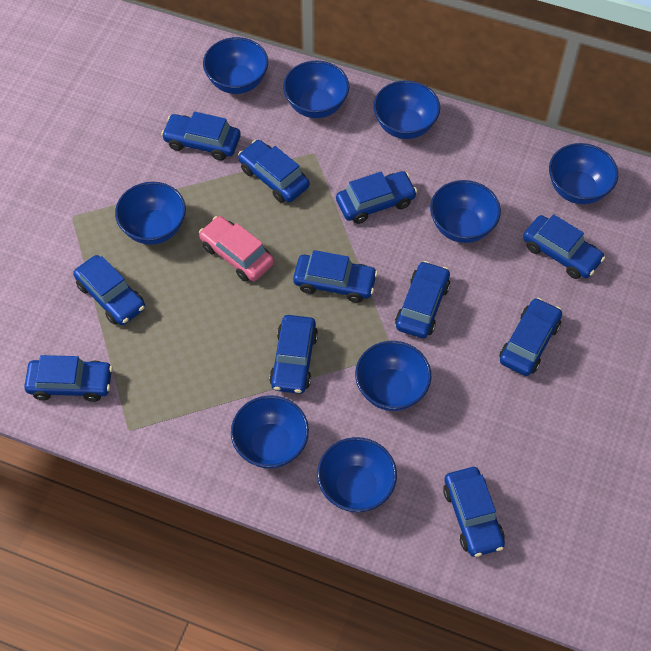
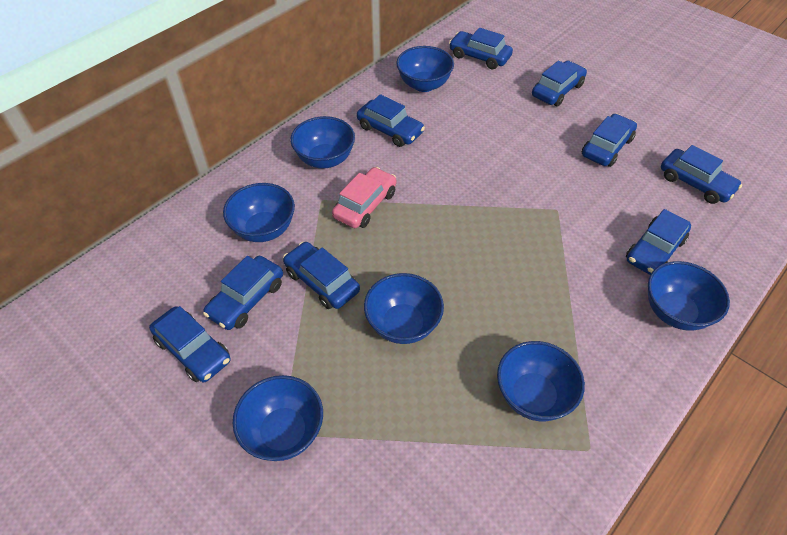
blue bowl: [115,182,186,245] [203,37,268,94] [231,395,309,469] [283,60,349,118] [317,437,397,512] [355,341,431,411] [373,80,440,139] [430,180,501,243] [549,143,618,204] = 9 -> [223,183,295,242] [233,375,323,461] [290,116,355,168] [364,273,444,344] [396,46,454,92] [497,341,585,421] [648,261,730,331] = 7
blue car: [24,355,113,402] [73,255,145,325] [161,112,241,160] [238,140,310,203] [269,315,318,394] [293,250,378,303] [336,171,417,224] [395,261,450,338] [443,467,505,557] [499,298,562,376] [523,214,605,279] = 11 -> [149,306,231,382] [203,256,283,330] [283,242,360,309] [357,94,425,147] [449,28,513,69] [532,60,587,106] [582,114,637,167] [626,209,691,275] [661,145,742,204] = 9

